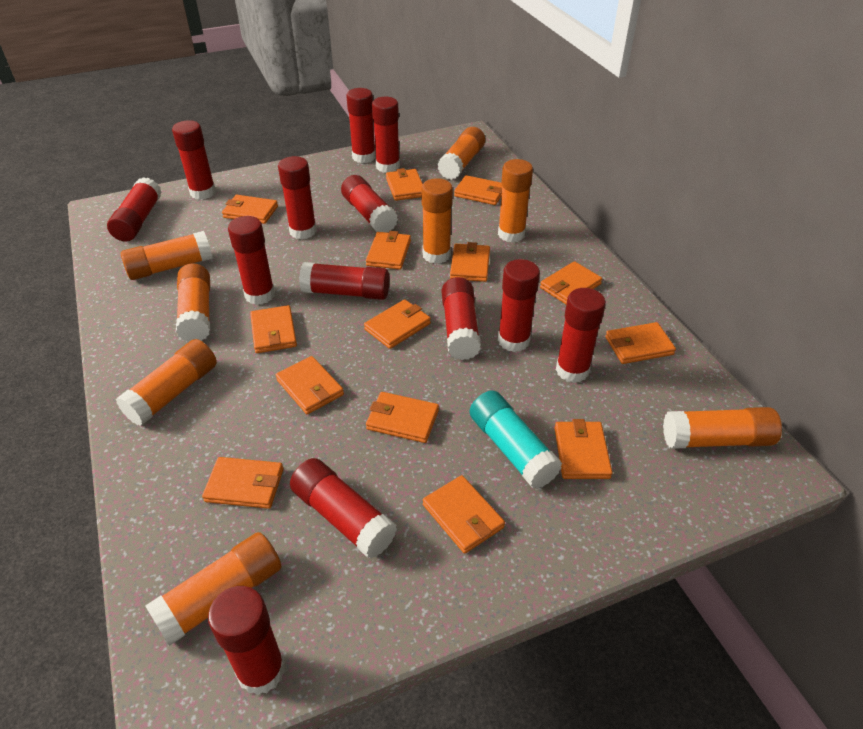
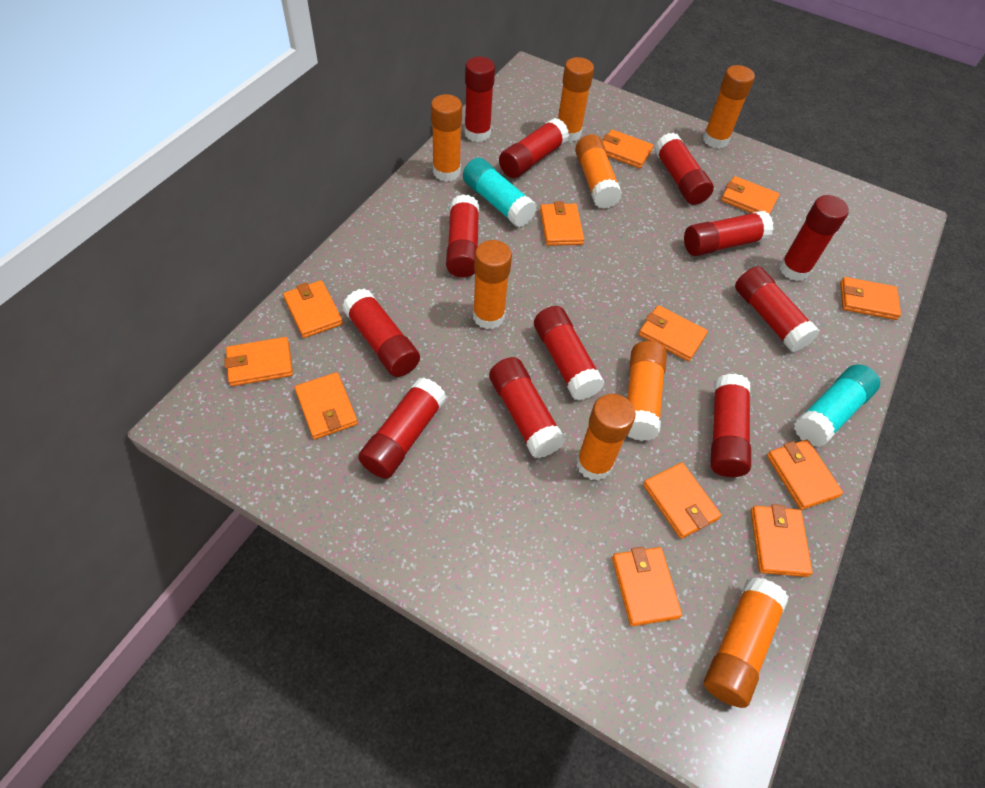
orange wallet: [202,457,283,509] [222,195,278,224] [250,305,297,353] [276,356,344,414] [364,299,431,349] [366,231,411,270] [366,392,439,443] [386,168,423,201] [423,475,505,554] [450,242,490,282] [454,175,502,205] [540,261,602,304] [554,419,612,479] [606,322,676,364] = 14 -> [224,337,293,386] [283,280,343,338] [295,372,358,440] [540,201,584,246] [602,130,654,169] [612,547,682,626] [638,305,708,361] [643,462,721,539] [721,176,779,215] [751,504,813,577] [767,440,843,510] [840,277,901,320] = 12
red glue stick: [107,177,162,242] [172,120,216,200] [208,586,285,695] [228,216,275,305] [278,156,317,240] [290,458,397,559] [299,262,389,300] [341,175,398,233] [346,88,376,163] [372,97,400,173] [442,277,481,360] [498,259,540,352] [556,288,606,383] = 13 -> [342,288,420,377] [358,377,447,479] [446,194,479,278] [464,57,495,142] [489,357,565,458] [499,118,569,178] [534,306,605,400] [654,132,714,205] [684,211,774,256] [710,373,751,477] [735,266,820,352] [780,195,849,281] = 12
turquoise glue stick: [469,390,562,489] = 1 -> [463,158,537,227] [794,364,880,447] = 2

